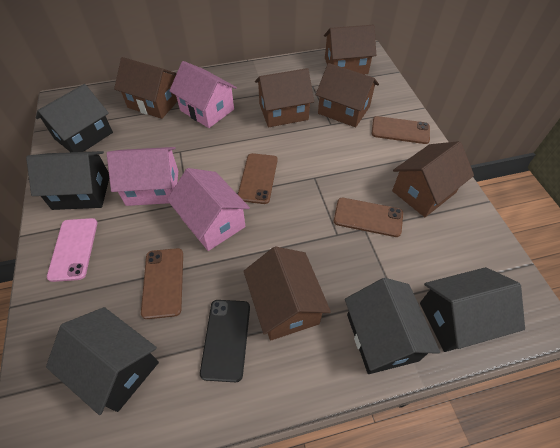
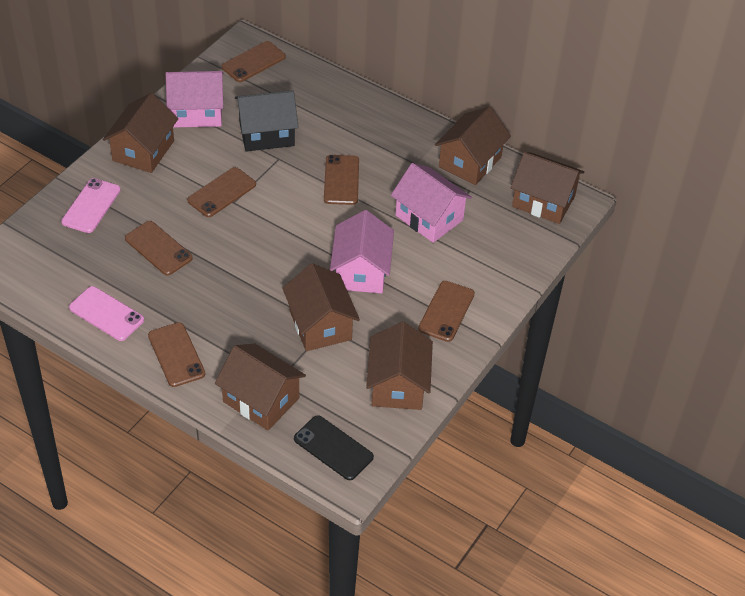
black house: [26,151,109,210] [36,84,113,152] [46,307,159,415] [345,278,440,374] [420,267,525,352] = 5 -> [235,90,299,152] = 1
brown phone: [141,248,183,319] [238,153,277,204] [334,198,403,237] [371,116,430,144] = 4 -> [125,221,193,275] [148,322,205,387] [187,167,256,217] [222,41,286,82] [324,155,359,205] [418,281,475,342] = 6
pink phone: [47,218,97,282] = 1 -> [61,178,121,233] [69,286,144,341] = 2

